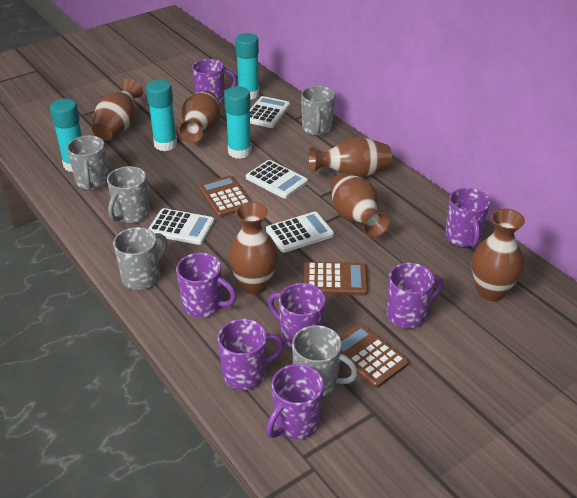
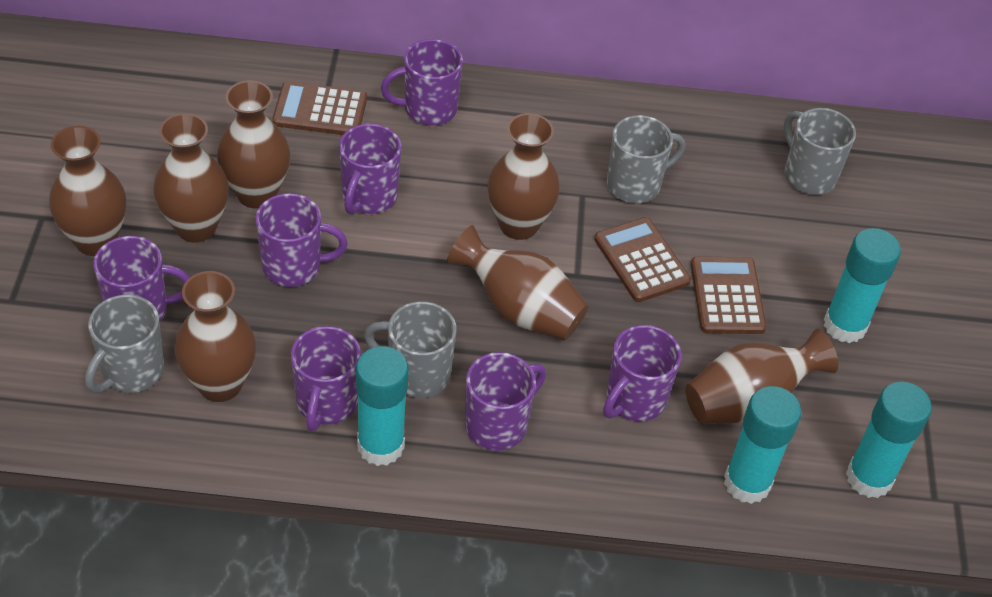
brown vase: [92,79,143,141] [178,91,220,143] [228,202,278,294] [308,136,392,178] [331,173,390,237] [472,209,525,302] = 6 -> [49,126,126,256] [153,113,229,243] [174,271,256,402] [217,80,290,209] [447,225,589,340] [488,113,560,240] [685,329,838,424] = 7
grey mug: [67,136,109,190] [107,166,150,223] [113,227,167,290] [292,325,359,396] [301,86,335,135] = 5 -> [85,294,164,393] [364,301,456,398] [607,115,685,203] [784,108,856,195] = 4
white calculator: [148,208,214,245] [246,160,308,199] [250,96,290,128] [266,212,334,253] = 4 -> none = 0

